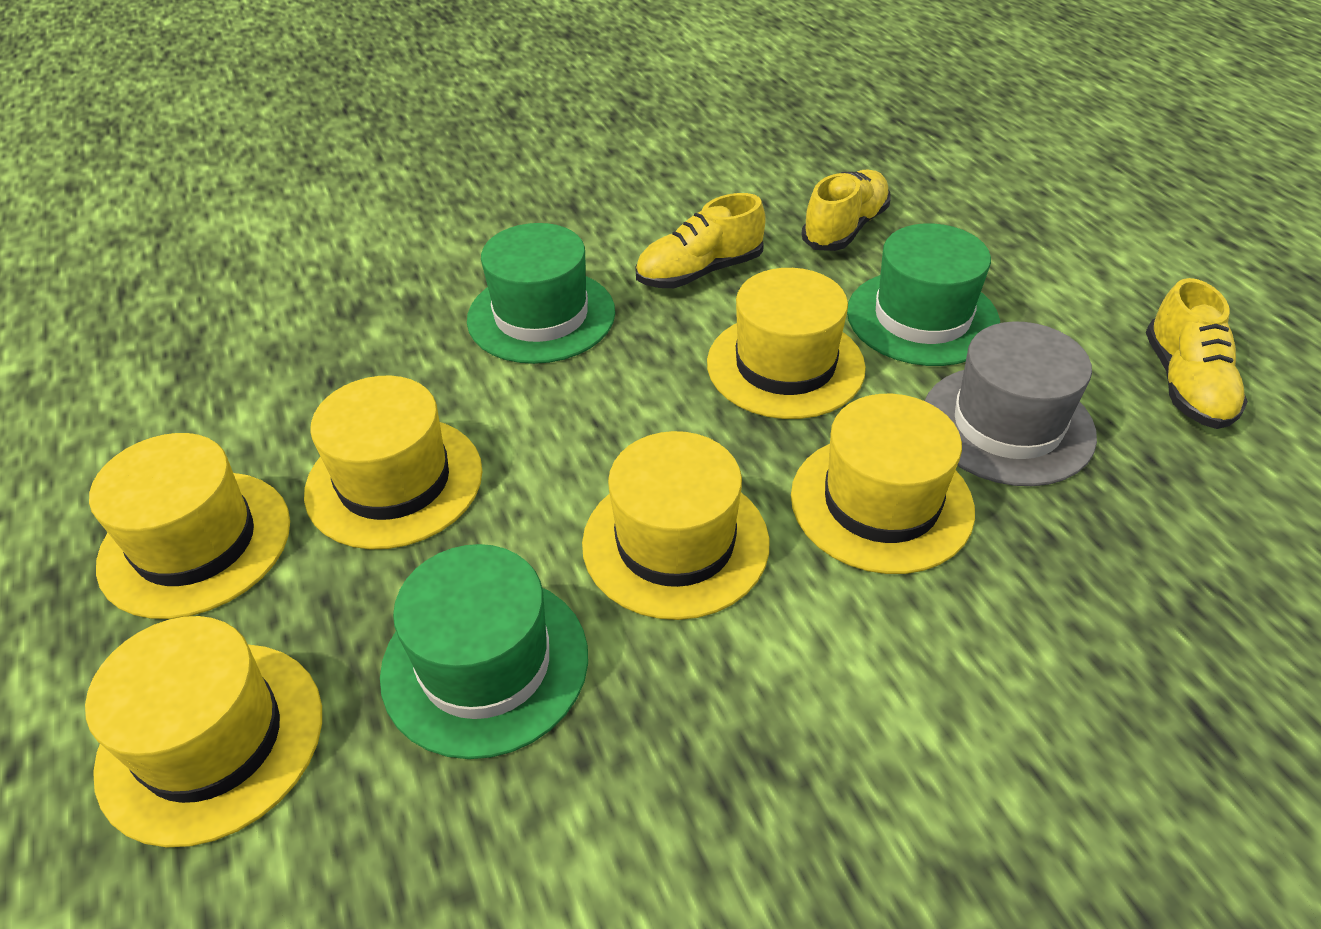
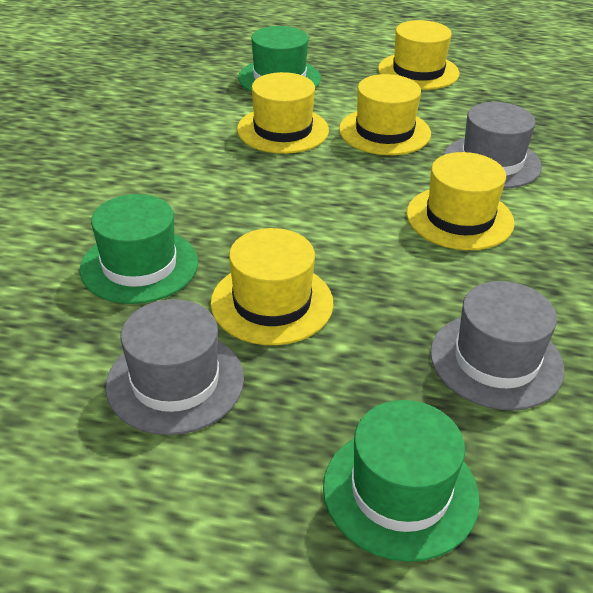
grey hat: [925,321,1097,486] = 1 -> [105,299,244,435] [430,281,565,410] [444,102,542,189] = 3
yellow hat: [85,616,322,847] [89,433,290,619] [304,376,482,549] [582,431,769,620] [707,268,866,419] [791,394,975,574] = 6 -> [211,228,334,345] [237,72,329,154] [339,74,431,155] [378,20,460,90] [407,152,515,250] = 5
yellow shoe: [635,193,766,288] [802,169,891,251] [1146,278,1248,429] = 3 -> none = 0

